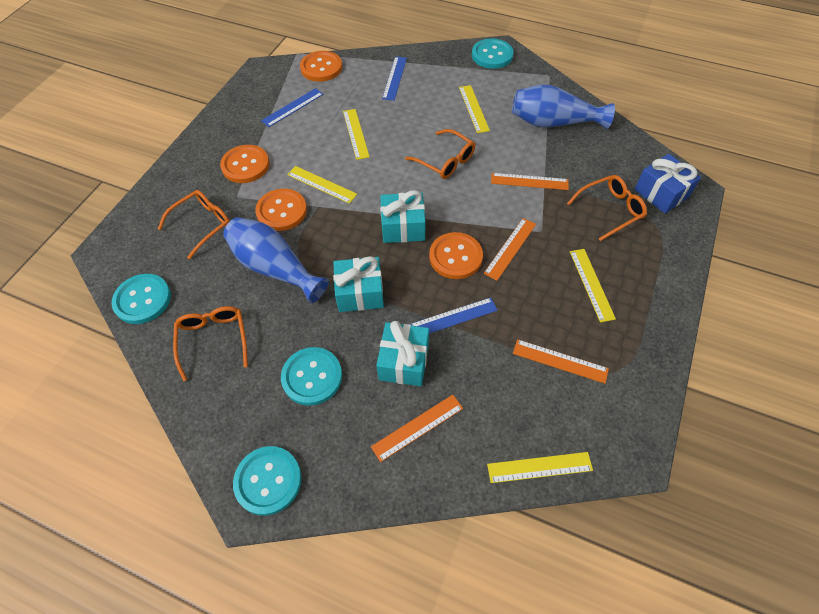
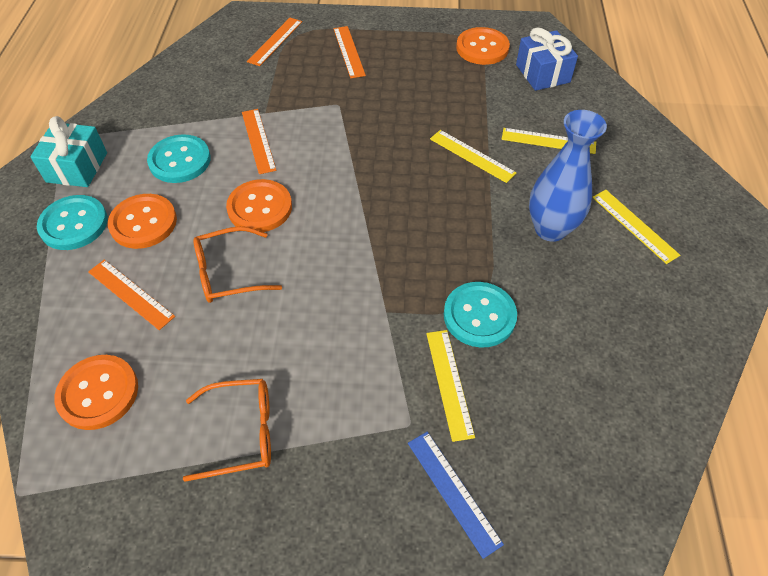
blue ruler: [261,88,323,127] [382,56,407,101] [410,297,498,334] = 3 -> [408,432,504,559] = 1
blue vase: [223,217,329,303] [512,85,615,129] = 2 -> [529,110,607,242] = 1
orange glasses: [158,190,230,259] [173,306,248,381] [405,129,475,179] [567,175,647,241] = 4 -> [183,379,271,482] [193,226,282,303] = 2
turquoise button: [112,274,171,324] [233,446,302,516] [281,347,342,406] [472,38,514,69] = 4 -> [37,195,108,250] [147,134,211,183] [444,282,517,348] = 3
turquoise gift: [333,256,384,312] [376,321,429,386] [380,190,425,243] = 3 -> [30,116,107,187] = 1
yellow ruler: [287,166,357,204] [343,109,370,160] [459,85,490,133] [487,452,593,483] [570,249,616,322] = 5 -> [426,330,475,442] [430,130,517,183] [501,128,596,154] [592,190,680,264] = 4

